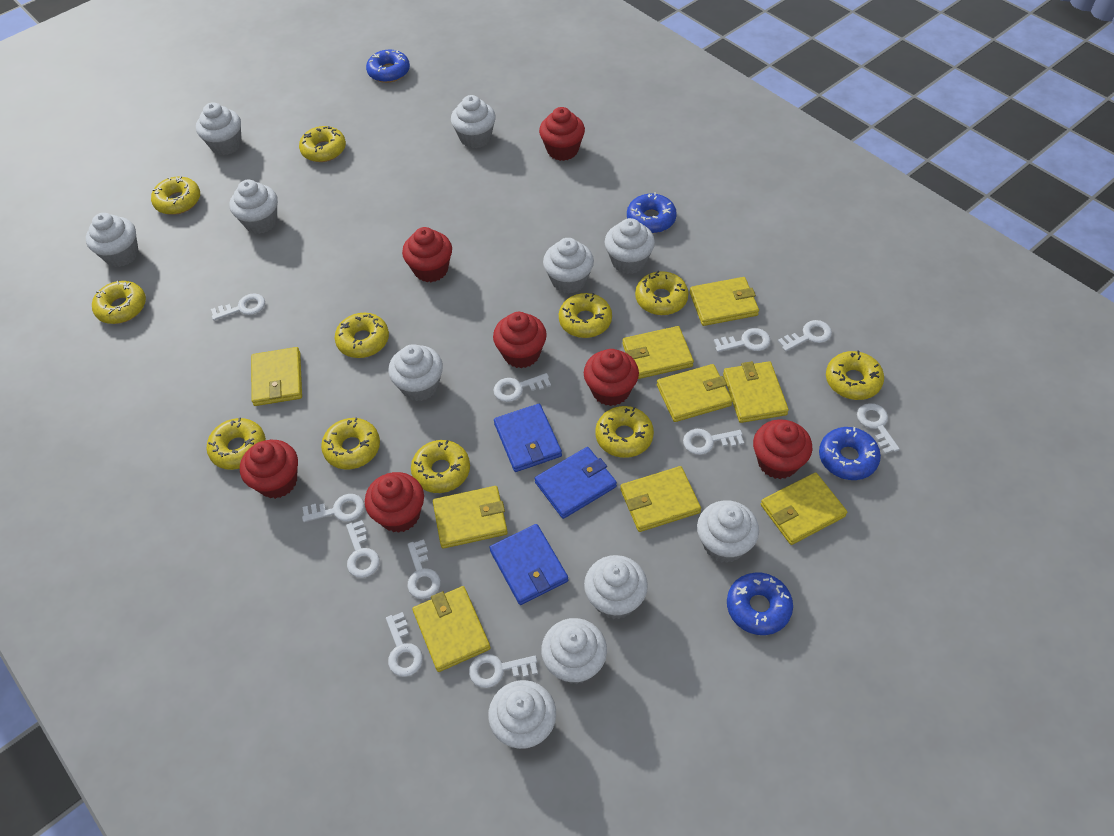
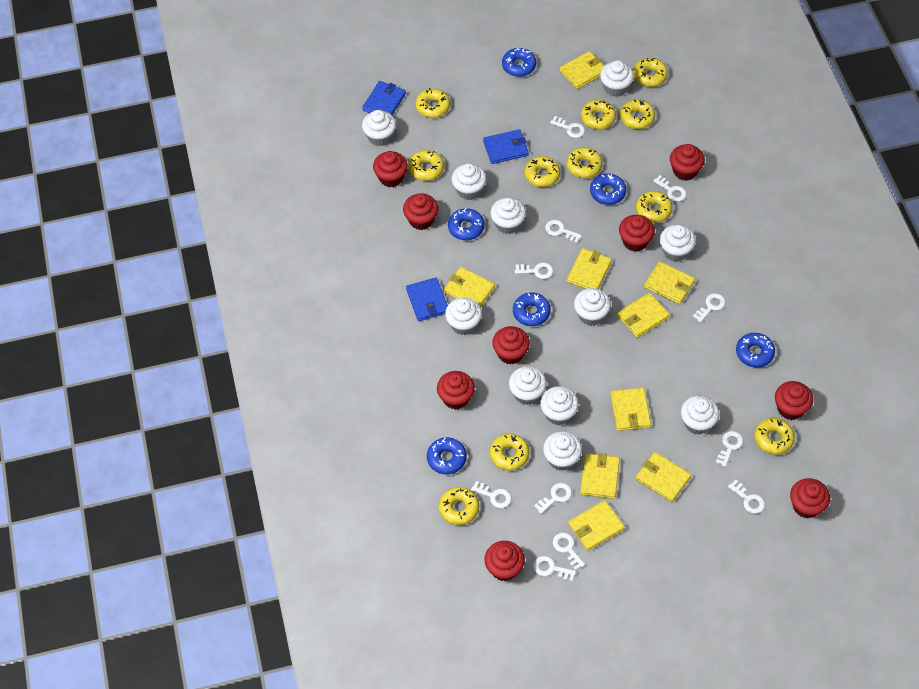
blue donut: [366,49,410,83] [627,192,677,233] [727,572,793,635] [819,427,881,480] = 4 -> [427,437,467,474] [448,208,484,240] [502,48,536,77] [513,292,551,326] [590,174,626,205] [736,333,775,368] = 6
red cupcake: [240,440,298,499] [365,472,424,533] [402,227,452,282] [493,312,547,368] [539,107,585,161] [584,349,639,406] [753,419,813,479] = 7 -> [373,151,408,187] [403,194,438,230] [437,371,475,410] [484,541,525,581] [492,326,530,364] [619,215,655,252] [670,144,705,181] [775,381,813,420] [790,478,830,519] = 9

